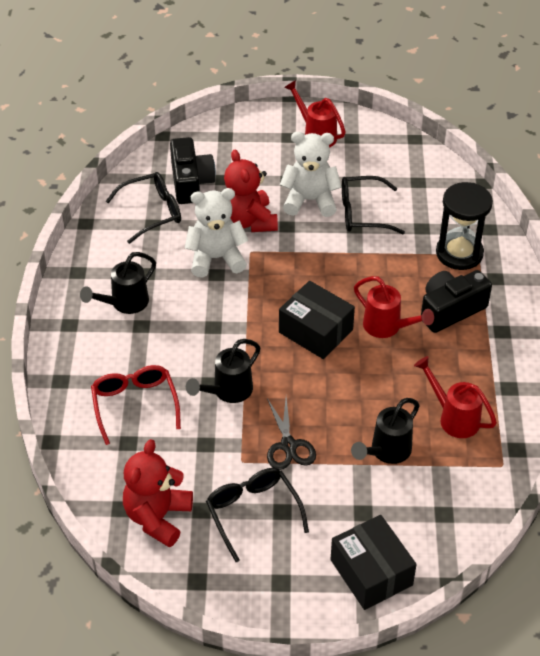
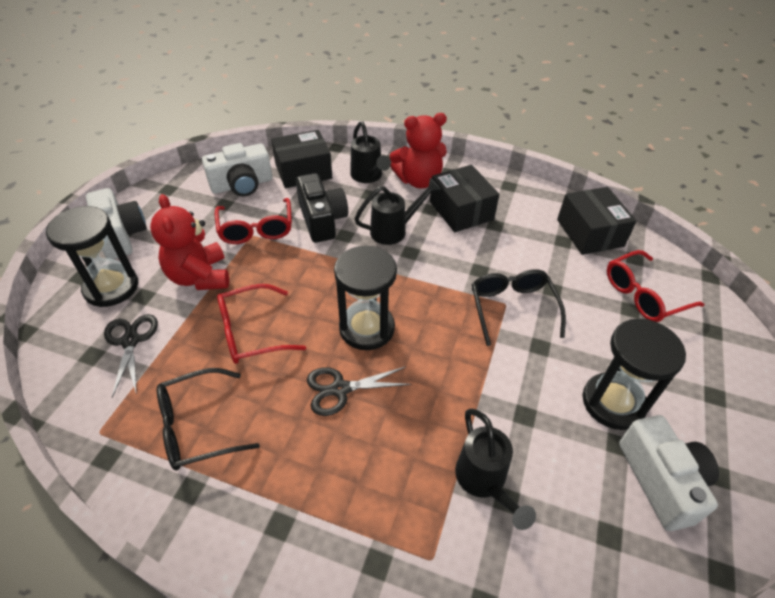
black box: [279,281,355,359] [330,515,417,610] = 2 -> [271,130,332,188] [430,165,499,232] [557,187,636,255] = 3
black camera: [170,137,216,204] [421,270,492,333] = 2 -> [296,173,348,243] = 1
black glasses: [106,172,181,244] [206,468,309,562] [342,176,405,234] = 3 -> [157,368,260,471] [472,269,566,346] = 2
black hourglass: [436,182,493,270] = 1 -> [46,206,138,307] [334,246,397,350] [583,319,686,430] = 3
black scissors: [267,398,316,470] = 1 -> [104,314,158,398] [307,367,412,416] = 2
red glasses: [91,365,181,445] = 1 -> [215,198,292,244] [217,284,306,364] [607,250,705,322] = 3
red watering can: [284,80,346,148] [354,276,434,338] [414,356,497,438] = 3 -> none = 0
white camera: none = 0 -> [86,188,147,259] [202,143,272,196] [619,415,719,531] = 3
white teddy bear: [185,188,249,278] [280,132,342,217] = 2 -> none = 0

